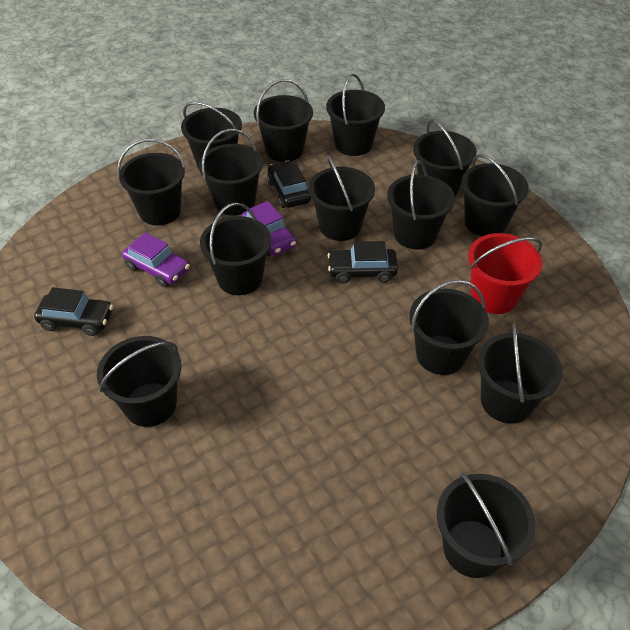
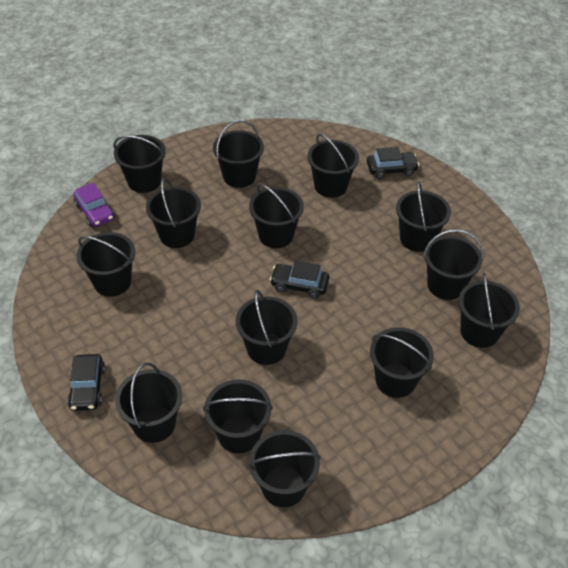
purple car: [122,232,190,287] [242,201,296,256] = 2 -> [73,183,115,227] = 1
red bucket: [468,233,542,314] = 1 -> none = 0

